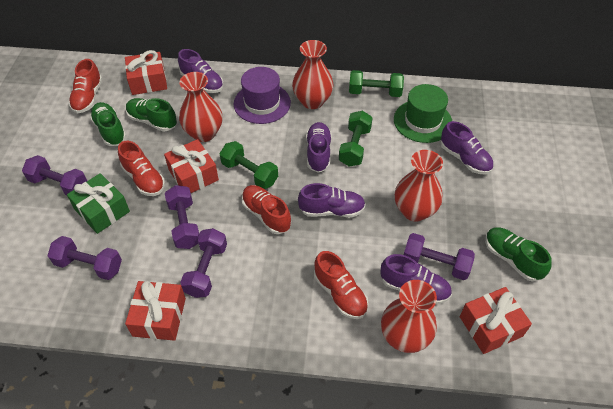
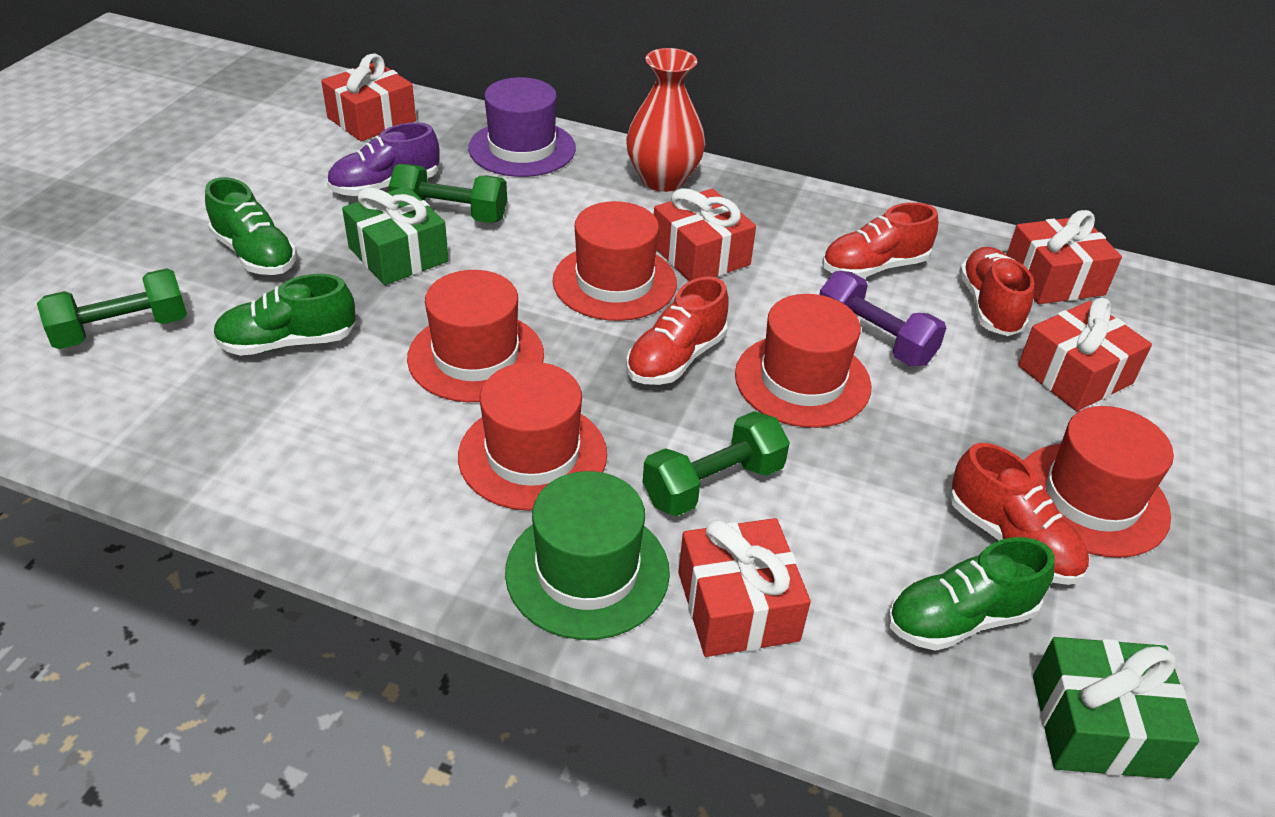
green gift: [67,173,130,234] = 1 -> [342,186,449,285] [1033,637,1199,779] = 2
purple dumbbell: [22,155,87,195] [47,236,122,280] [165,185,199,249] [180,228,227,298] [404,233,475,280] = 5 -> [819,271,946,366] = 1
purple shoe: [178,49,224,93] [298,183,366,218] [306,122,332,173] [381,254,452,304] [441,121,493,175] = 5 -> [327,122,439,196] = 1
red gift: [125,50,167,95] [125,281,186,341] [164,139,219,193] [460,287,532,354] = 4 -> [321,53,416,141] [654,188,756,281] [678,518,811,657] [1007,210,1122,304] [1018,298,1152,411] = 5
red hat: none = 0 -> [407,270,544,402] [458,362,607,511] [552,201,677,321] [735,294,872,428] [1024,406,1174,558] = 5
red vase: [179,72,223,142] [292,40,333,109] [381,280,437,353] [395,150,443,222] = 4 -> [626,48,705,192] = 1

